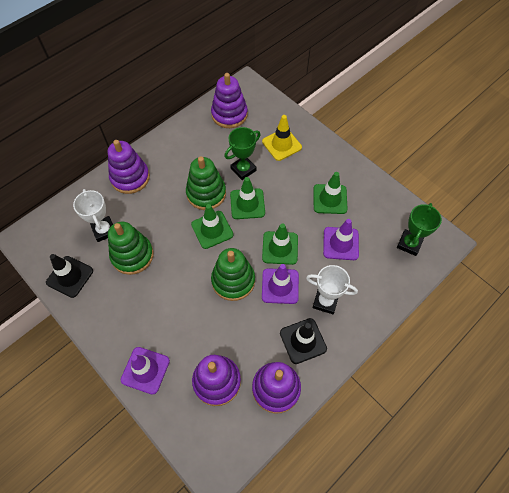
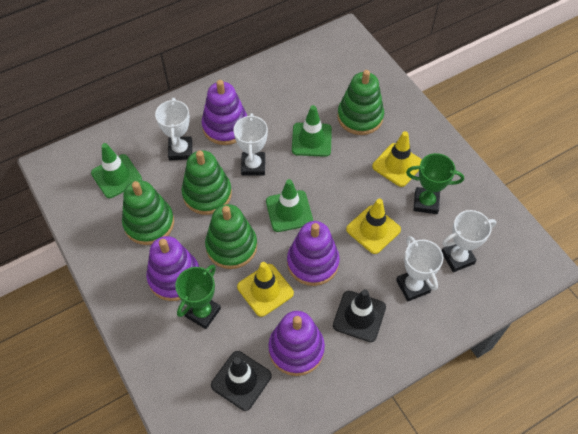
green stacking toy: [108,222,154,275] [186,156,226,210] [211,248,255,301] = 3 -> [122,180,174,245] [182,150,232,215] [205,204,257,269] [337,70,384,135] = 4
green traffic cone: [191,204,233,249] [230,177,265,219] [262,223,298,265] [313,172,348,214] = 4 -> [91,143,142,198] [266,179,313,232] [292,105,332,157] = 3
purple traffic cone: [121,347,170,395] [262,264,299,304] [323,219,359,260] = 3 -> none = 0
white trophy: [73,189,113,242] [306,265,358,314] = 2 -> [155,98,192,161] [233,113,268,176] [396,236,443,301] [442,210,496,272] = 4
yellow traffic cone: [262,115,302,161] = 1 -> [237,262,294,317] [346,199,401,254] [372,131,422,187] = 3

